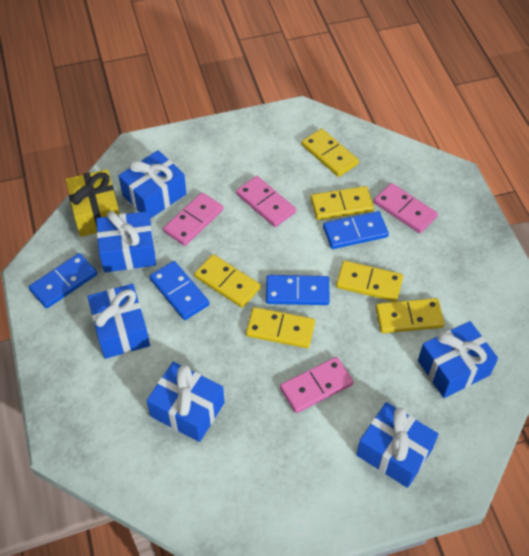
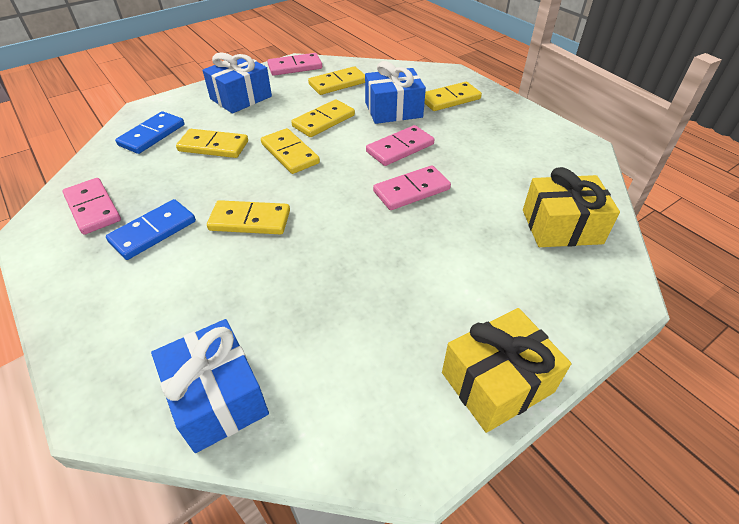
blue domino: [29,253,97,309] [149,261,209,320] [266,275,330,305] [323,211,389,249] = 4 -> [106,199,196,260] [115,111,184,154] = 2
blue gift: [87,284,150,359] [96,211,156,273] [118,150,187,218] [147,362,225,442] [356,402,439,488] [418,321,498,398] = 6 -> [151,319,269,453] [202,52,272,114] [365,61,426,124] = 3
yellow gift: [66,169,120,237] = 1 -> [442,308,571,433] [523,167,620,247] = 2

